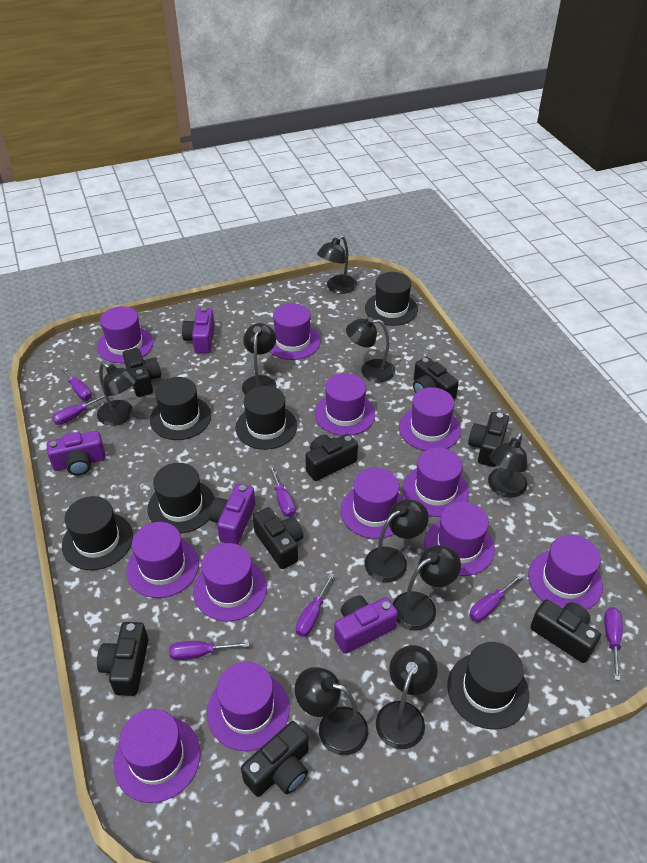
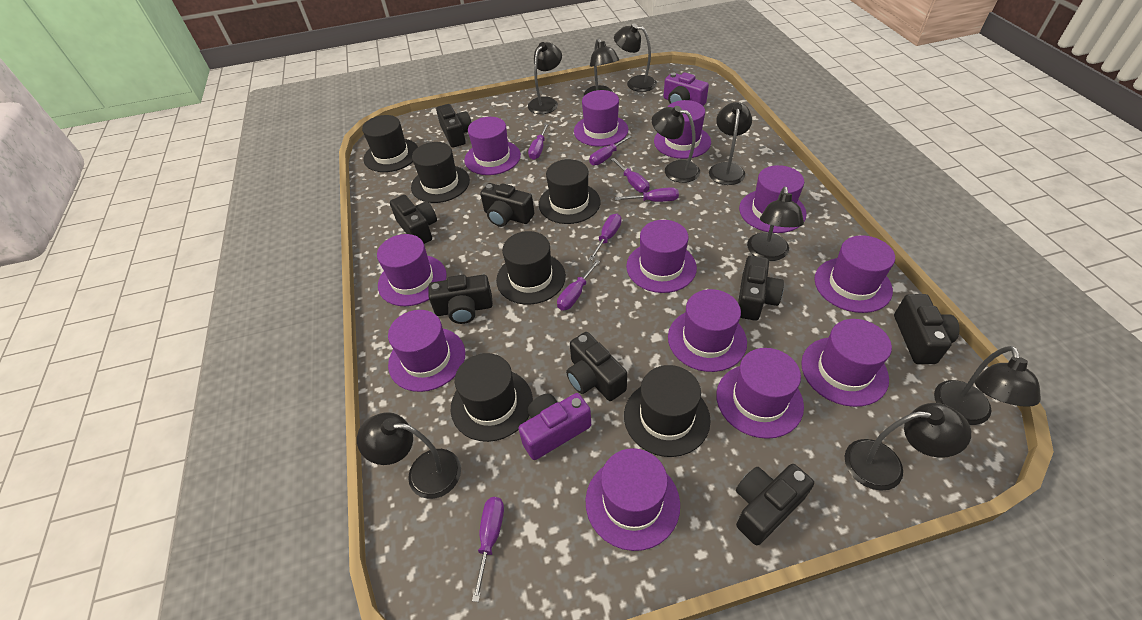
purple camera: [46,431,106,475] [182,307,215,353] [209,484,255,545] [334,596,398,654] = 4 -> [518,393,591,460] [664,72,709,106] = 2

